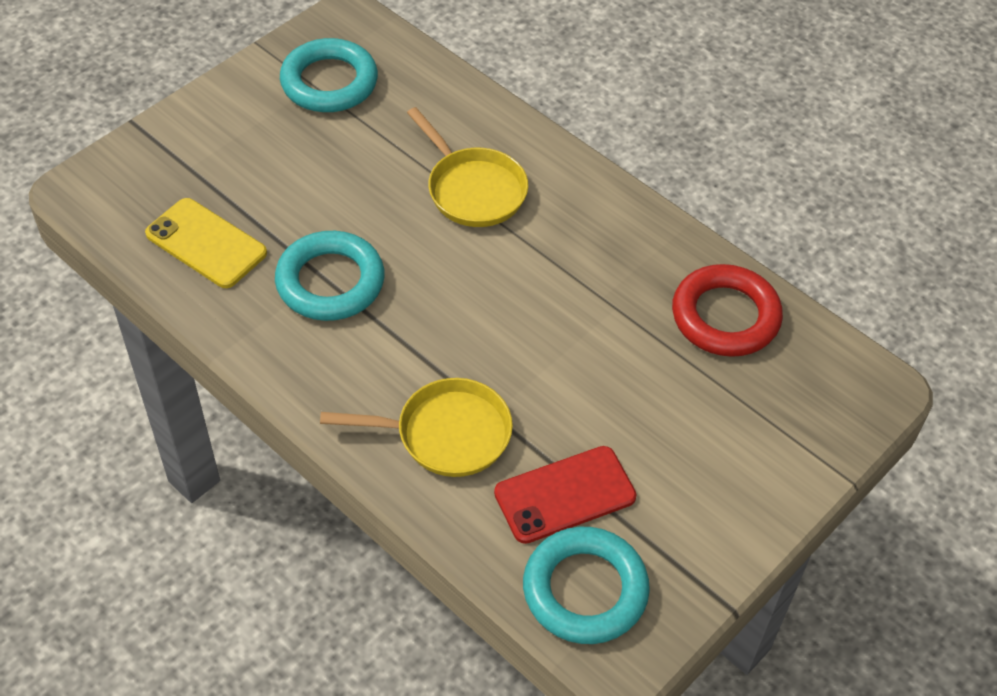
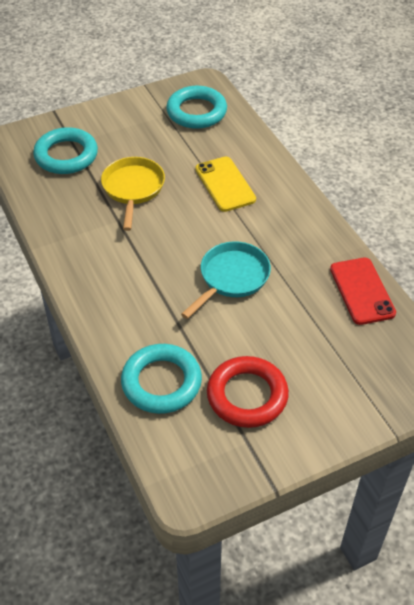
turquoise pan: none = 0 -> [181,241,271,319] = 1
yellow pan: [320,378,513,477] [407,107,528,227] = 2 -> [101,157,165,231] = 1

